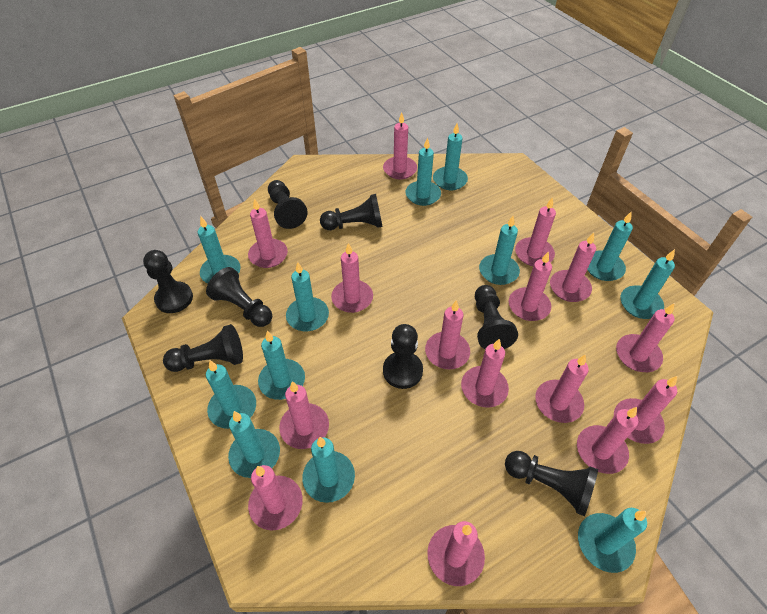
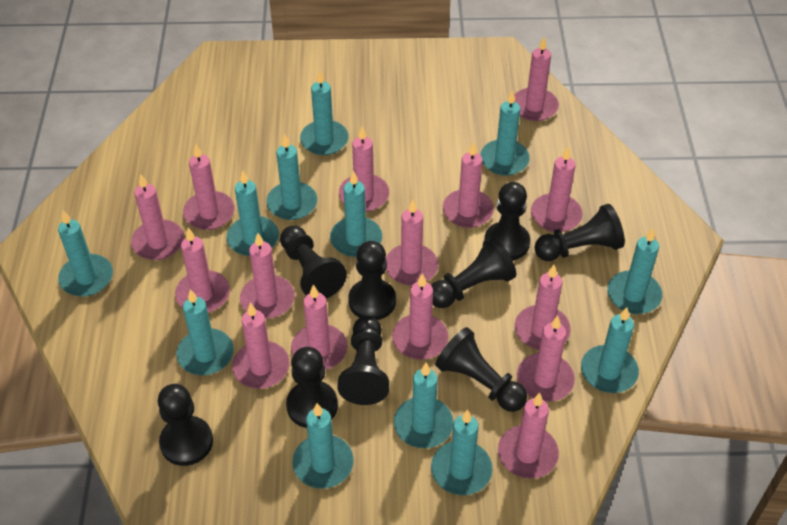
black pawn: [143,250,193,313] [163,324,243,372] [206,267,272,327] [268,180,308,229] [320,194,383,230] [383,324,423,389] [475,285,518,349] [505,451,598,516] = 8 -> [158,384,213,466] [280,226,347,299] [286,347,338,428] [338,316,389,405] [348,241,396,320] [431,237,517,308] [435,327,527,412] [484,182,530,260] [535,204,625,261] = 9

